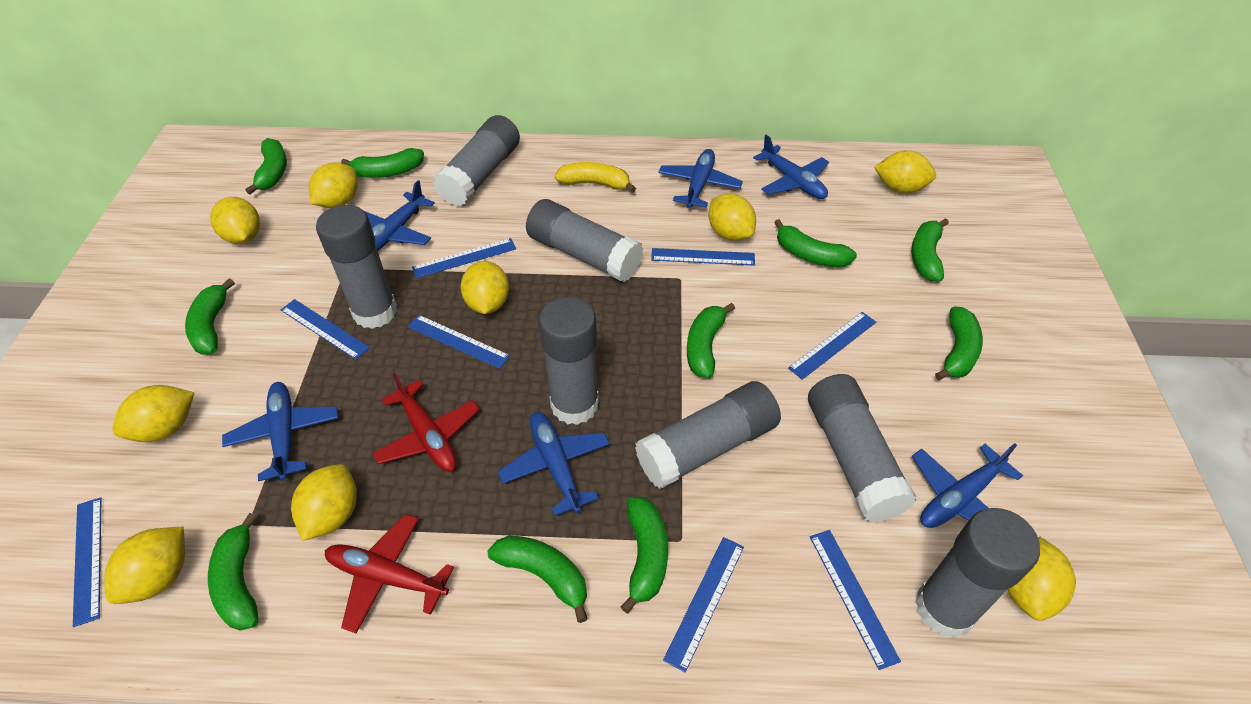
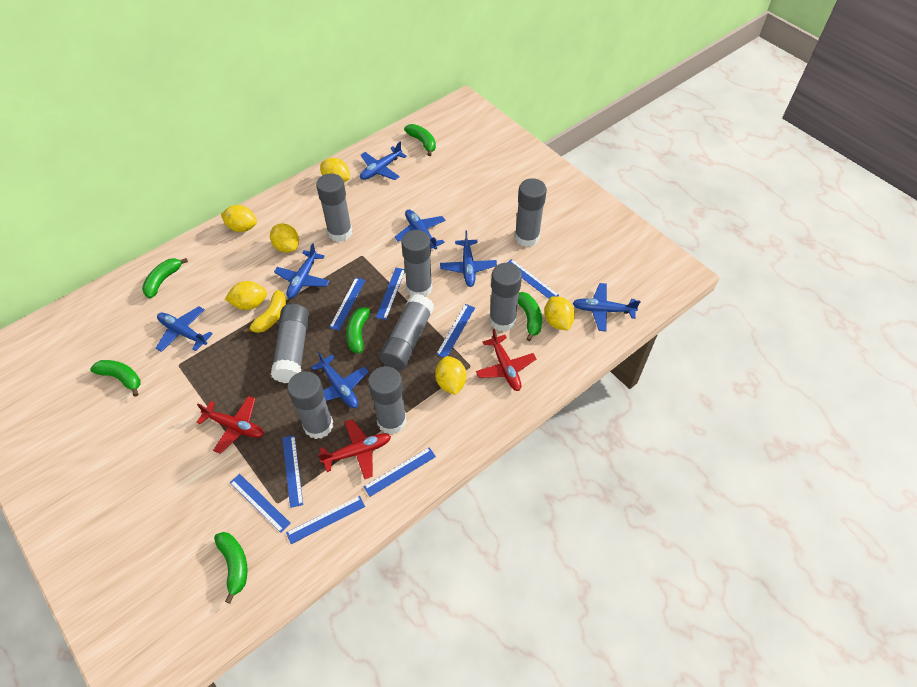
blue plane: [222,382,338,481] [364,180,435,251] [498,412,610,516] [658,149,743,208] [753,135,829,199] [912,443,1023,528] = 6 -> [156,306,213,352] [274,243,329,299] [311,352,369,408] [360,142,407,180] [395,210,446,250] [440,231,497,287] [573,283,641,331] = 7
green banana: [185,278,235,355] [208,513,258,631] [245,138,287,194] [341,148,424,178] [488,536,588,623] [621,497,668,613] [687,303,735,378] [774,219,857,267] [911,218,949,282] [935,306,983,380] = 10 -> [90,360,141,397] [142,258,188,298] [214,532,248,604] [346,304,375,353] [404,124,436,156] [518,292,542,341] = 6
grey glue stick: [316,205,397,329] [433,115,520,206] [526,199,643,282] [539,297,599,425] [635,381,781,489] [808,374,916,522] [915,508,1040,638] = 7 -> [271,304,309,383] [287,371,333,439] [316,173,352,242] [368,366,407,434] [380,294,435,370] [401,230,432,296] [489,263,522,332] [515,178,547,247] = 8
red plane: [325,514,454,633] [372,373,480,472] = 2 -> [196,396,264,454] [318,419,391,479] [476,329,536,391] = 3
yellow lemon: [104,527,185,604] [112,385,194,442] [210,197,260,244] [291,464,357,541] [309,163,358,208] [460,261,509,314] [708,194,756,241] [874,150,936,193] [1007,537,1076,621] = 9 -> [221,205,257,232] [225,281,267,310] [270,223,299,253] [320,158,350,183] [435,356,466,395] [544,296,575,330] = 6

